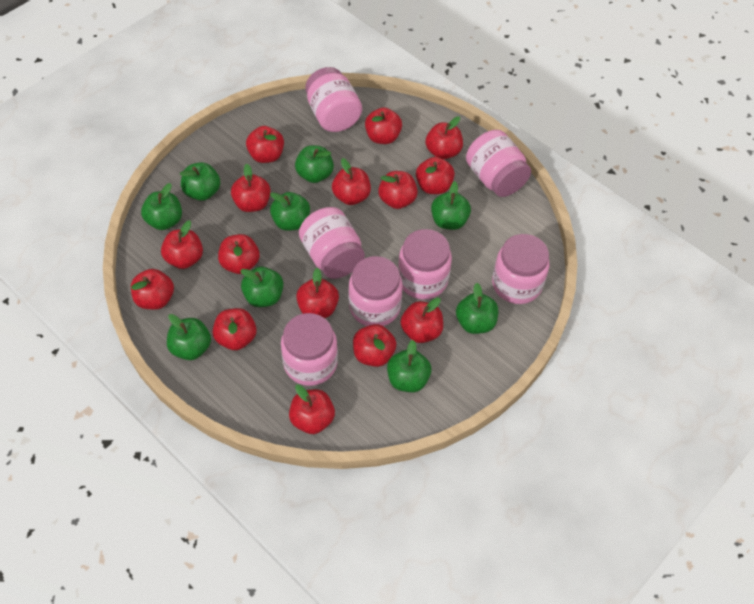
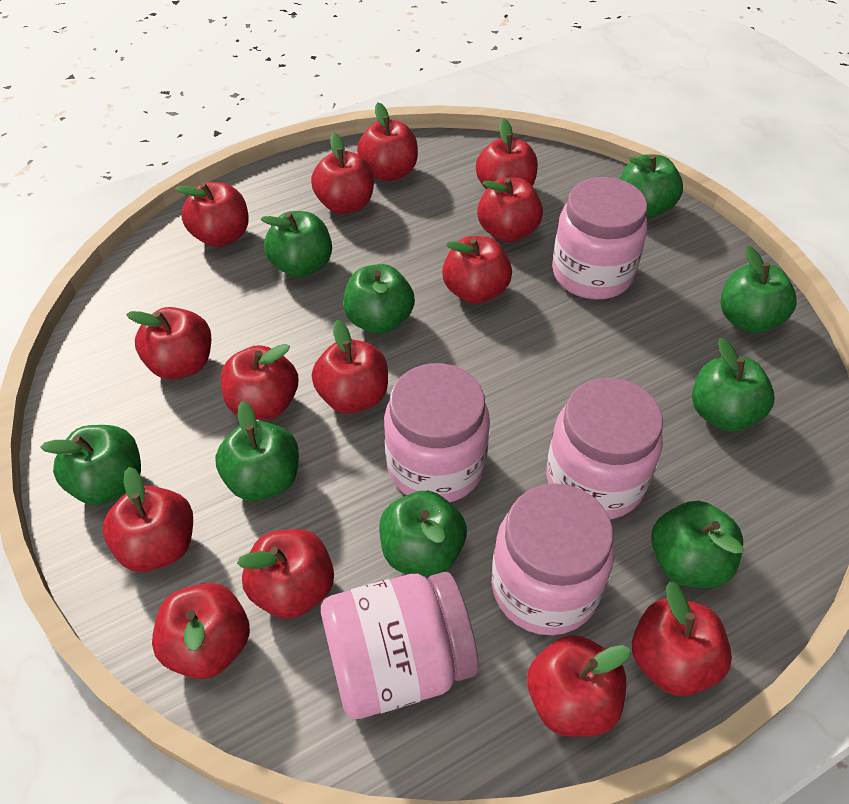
pink jar: [281,313,338,386] [299,207,365,279] [305,67,362,132] [348,256,403,326] [398,229,452,299] [466,130,531,197] [492,234,549,304] = 7 -> [321,572,478,719] [384,363,490,502] [491,483,615,635] [546,378,663,519] [552,177,648,299] = 5
red apple: [131,269,174,310] [161,220,203,269] [213,308,257,350] [218,234,260,274] [231,164,270,212] [246,126,284,163] [289,385,335,434] [296,268,339,318] [332,158,371,205] [353,324,396,367] [365,107,402,144] [378,171,418,209] [401,298,443,343] [416,157,455,194] [425,116,463,159] = 15 -> [103,467,193,572] [126,307,211,379] [152,583,250,679] [176,182,248,247] [220,344,298,420] [237,529,334,619] [311,133,374,214] [312,320,388,414] [357,102,418,181] [442,236,512,304] [476,119,538,189] [477,177,543,242] [527,635,630,737] [632,582,732,696] = 14

